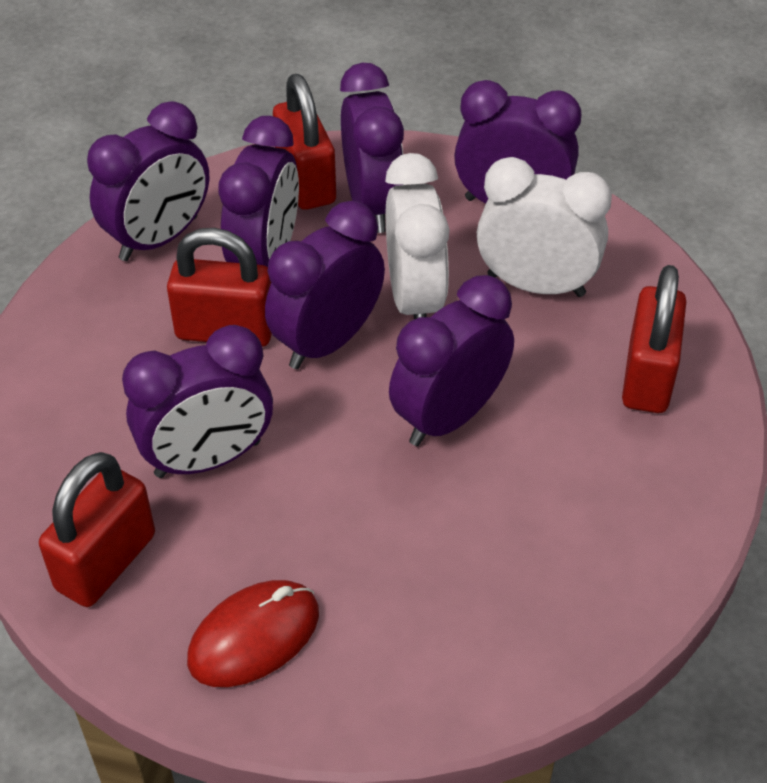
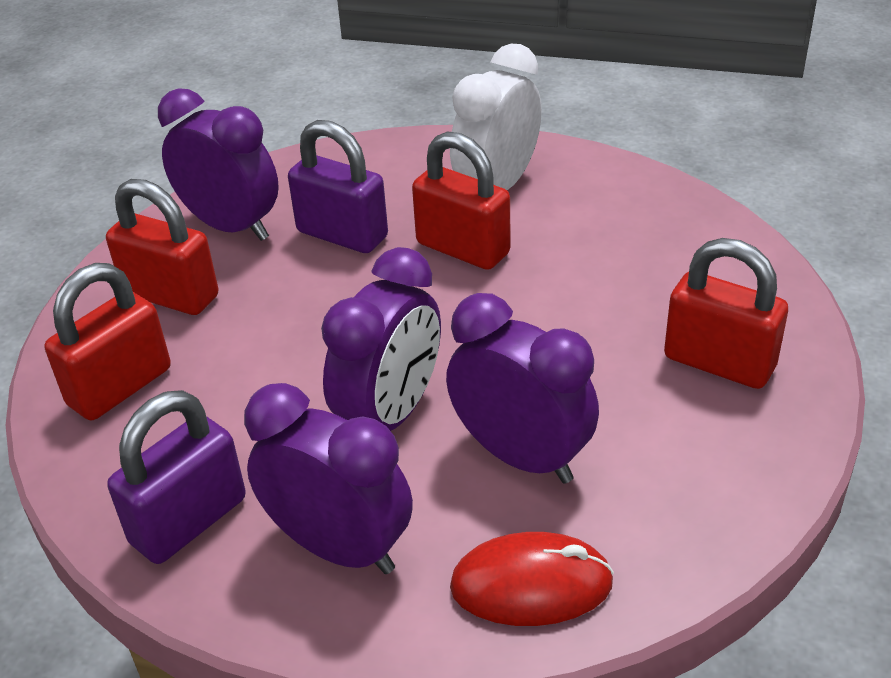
purple clock: [87,101,209,261] [122,325,273,478] [218,116,299,267] [265,201,385,369] [340,63,404,233] [389,275,514,446] [454,80,581,204] = 7 -> [158,88,279,241] [244,383,413,574] [321,247,441,431] [446,293,599,484] = 4
purple padlock: none = 0 -> [107,390,246,564] [288,120,388,253] = 2
white clock: [385,153,450,319] [477,157,612,297] = 2 -> [450,44,542,190] = 1

